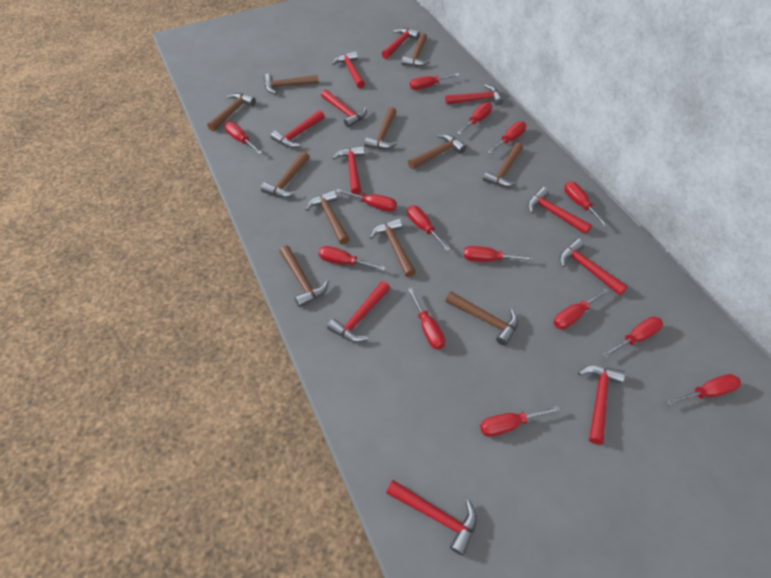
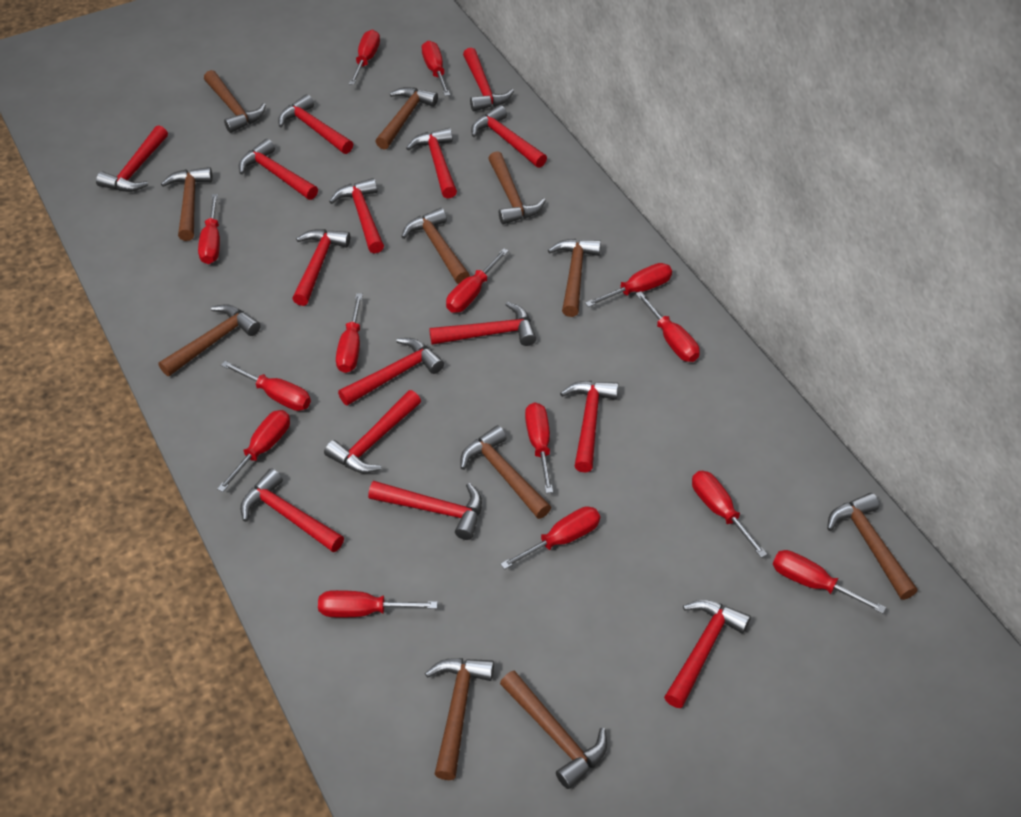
red hammer: [271,110,325,148] [321,89,367,128] [327,281,390,342] [332,51,365,89] [333,146,365,195] [382,28,420,59] [386,480,477,556] [445,84,503,106] [528,187,592,234] [560,239,628,295] [578,365,625,445] = 11 -> [96,125,168,192] [239,139,318,200] [240,468,344,552] [278,94,353,154] [292,229,350,306] [324,390,421,473] [329,178,384,253] [338,338,444,406] [368,481,482,540] [406,128,457,199] [429,302,536,346] [463,48,514,111] [471,105,547,168] [560,381,619,473] [664,599,751,708] = 15

